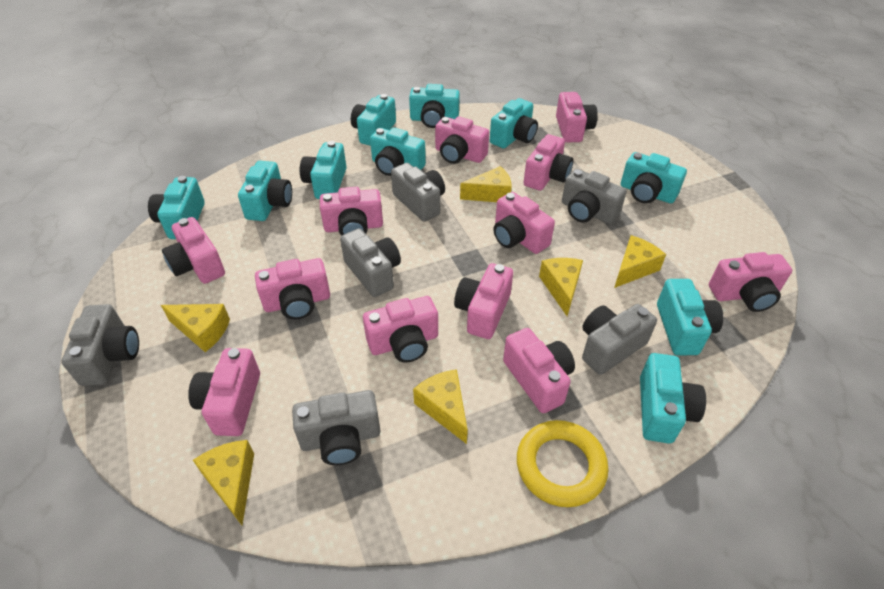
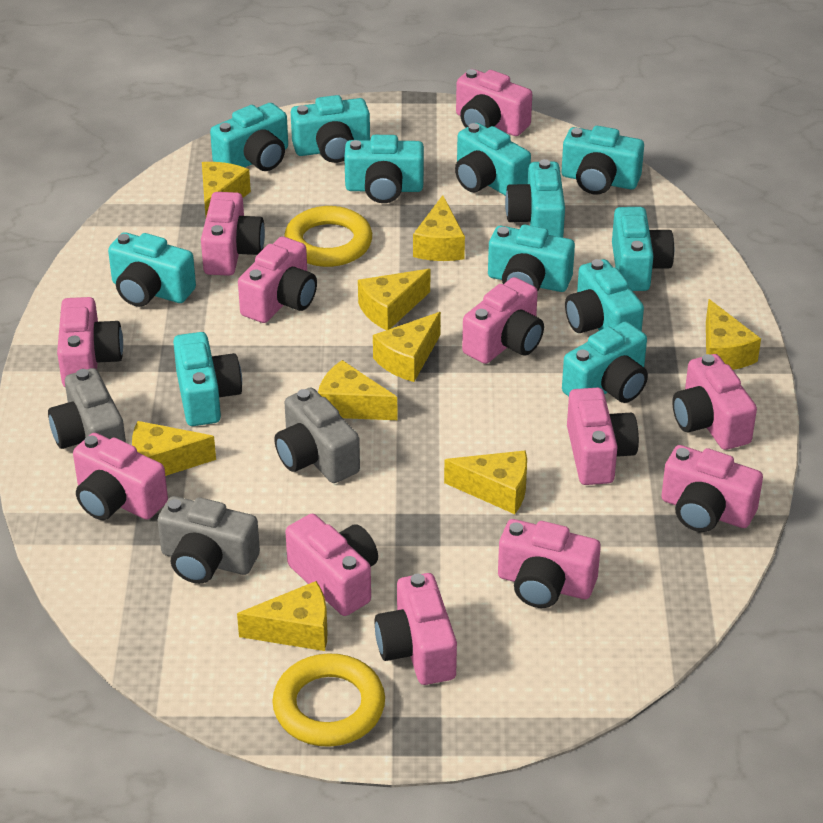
grey camera: [61,304,139,386] [292,390,381,465] [340,228,401,297] [391,163,445,222] [562,169,627,224] [582,304,657,375] = 6 -> [48,368,126,449] [157,496,260,584] [274,388,360,483] = 3
turquoise camera: [148,176,205,239] [238,161,292,221] [300,141,347,199] [351,94,396,146] [370,128,426,176] [409,84,460,128] [490,98,538,148] [621,152,687,203] [640,353,706,444] [657,279,723,355] = 10 -> [108,232,196,307] [173,332,242,426] [210,103,288,171] [291,95,370,163] [344,135,424,203] [455,123,531,196] [488,225,575,292] [505,159,565,238] [562,126,644,195] [562,321,648,403] [565,259,644,333] [612,207,674,291] = 12
yellow cheese: [161,304,230,352] [193,440,254,525] [413,369,468,444] [460,166,512,202] [539,258,583,316] [614,235,666,288] = 6 -> [132,421,216,476] [202,162,251,216] [237,581,327,651] [318,360,397,420] [358,269,430,330] [373,312,441,382] [413,195,465,261] [444,450,527,514] [706,299,761,370] = 9
yellow ring: [517,420,609,507] = 1 -> [272,653,385,747] [284,206,372,267] = 2

